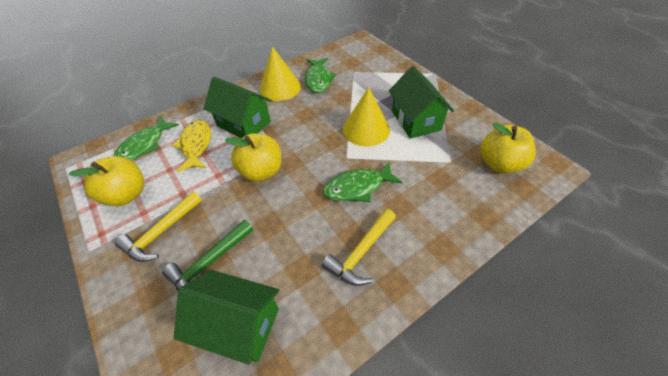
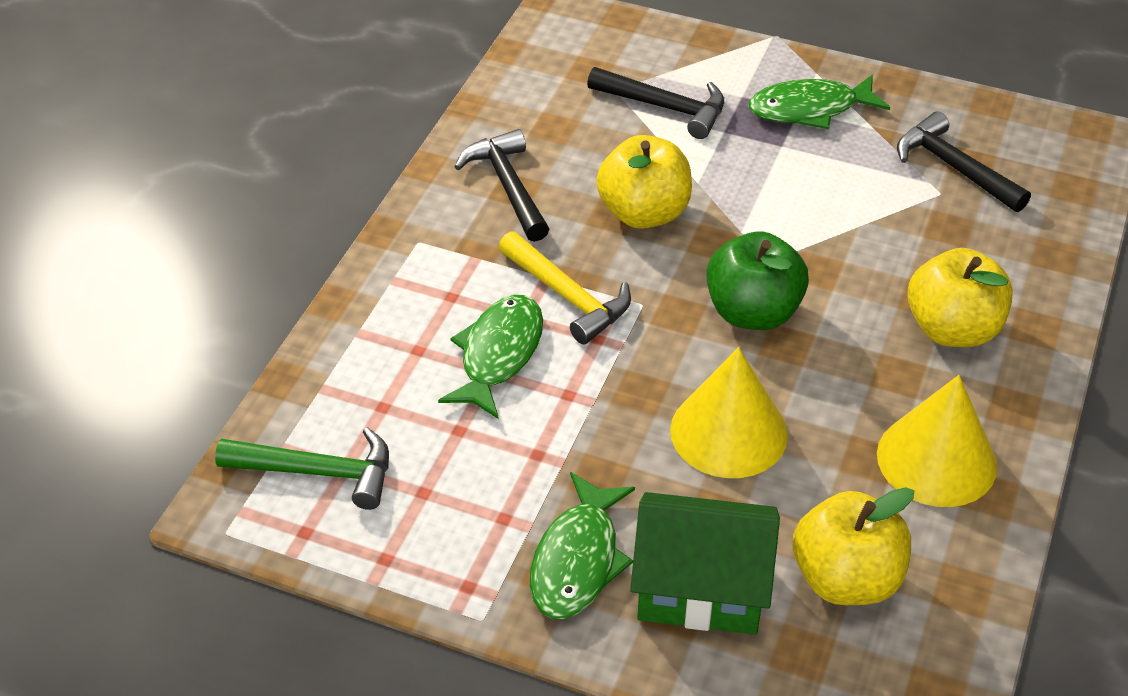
black hammer: none = 0 -> [454,129,549,242] [587,67,724,139] [897,111,1031,212] = 3
green apple: none = 0 -> [706,231,809,330] = 1
green house: [174,270,279,365] [203,77,272,138] [389,66,454,139] = 3 -> [630,492,780,635] = 1
yellow fish: [173,119,211,172] = 1 -> none = 0
yellow hammer: [115,191,202,262] [322,209,396,286] = 2 -> [498,231,631,344] = 1

